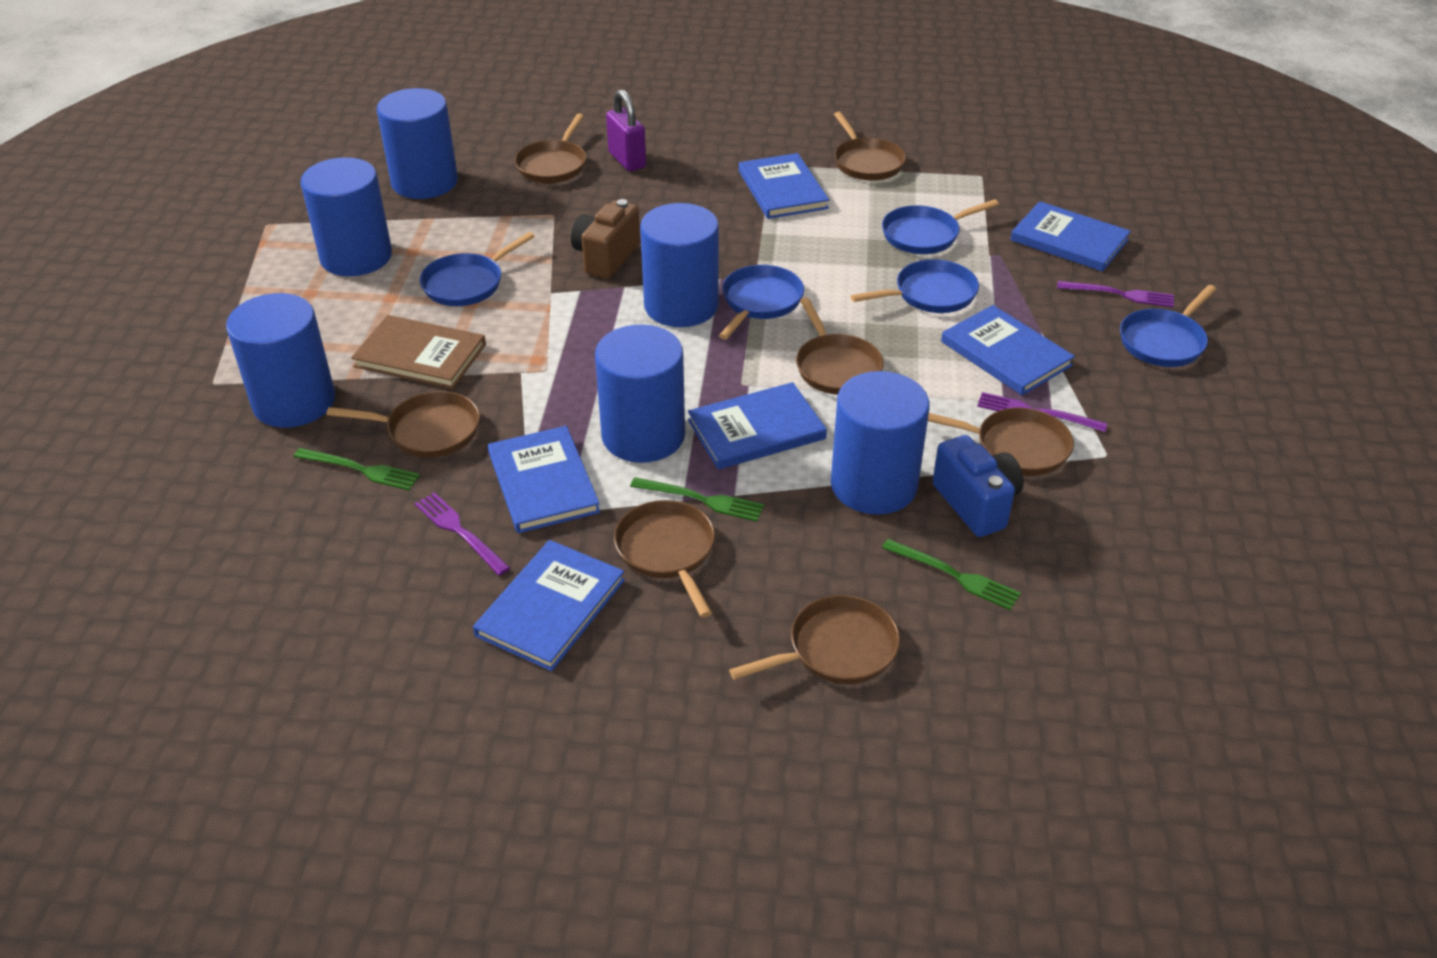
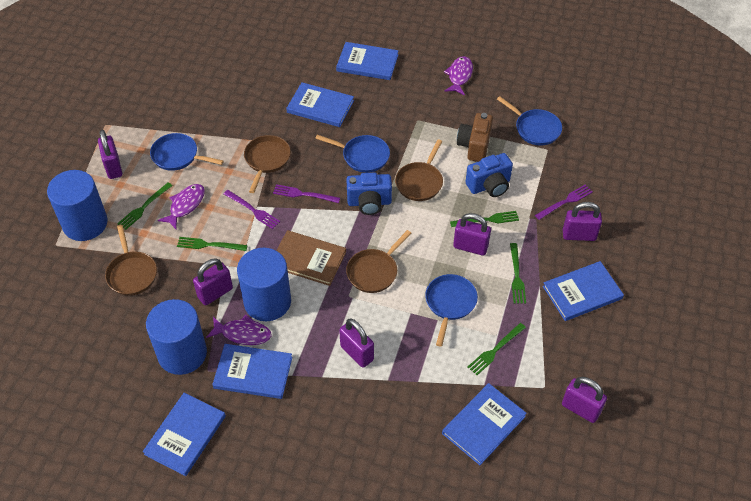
blue camera: [933,435,1024,537] = 1 -> [346,173,392,215] [466,153,513,197] = 2
blue cylinder: [226,293,335,428] [300,157,392,276] [377,88,458,199] [595,324,685,463] [640,203,719,327] [831,371,930,515] = 6 -> [47,170,108,241] [146,299,207,375] [237,248,291,321] = 3
blue pan: [420,232,535,306] [719,265,804,339] [851,259,979,313] [882,199,999,254] [1120,285,1217,367] = 5 -> [150,133,224,171] [315,135,390,173] [425,274,478,347] [497,96,562,146] = 4
brown pan: [326,391,480,458] [514,114,587,183] [614,500,715,618] [729,595,900,684] [796,298,884,395] [834,112,906,181] [928,408,1074,476] = 7 -> [105,225,157,296] [244,135,291,193] [346,230,411,293] [395,140,443,201] = 4
green fork: [294,448,420,491] [630,477,764,521] [882,539,1021,610] = 3 -> [117,182,173,230] [177,237,248,251] [450,211,519,227] [468,323,526,375] [510,243,526,304] = 5
purple fish: none = 0 -> [158,184,205,229] [206,315,271,345] [444,56,473,95] = 3
purple padlock: [606,89,646,171] = 1 -> [98,130,122,179] [193,259,233,305] [339,319,374,368] [453,213,491,256] [562,377,607,423] [563,202,602,241] = 6

